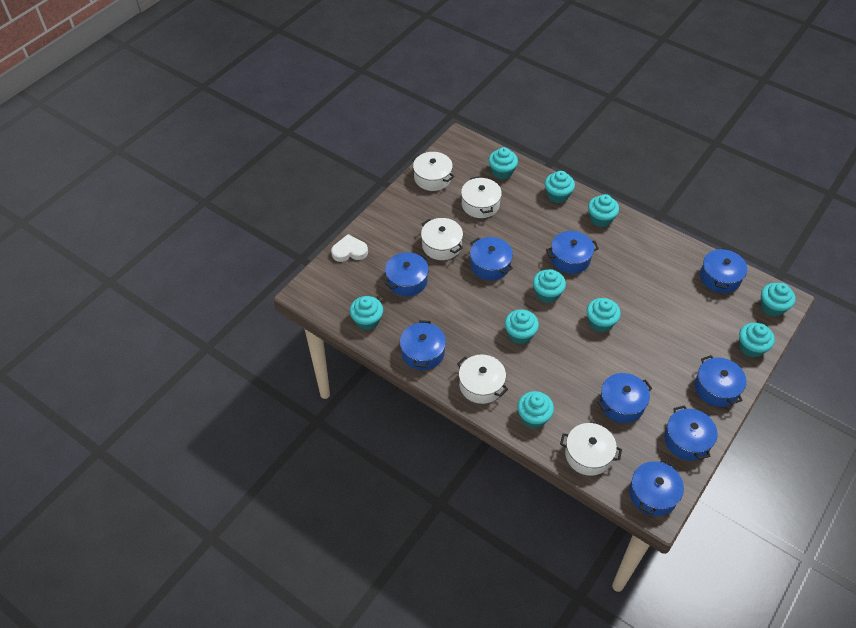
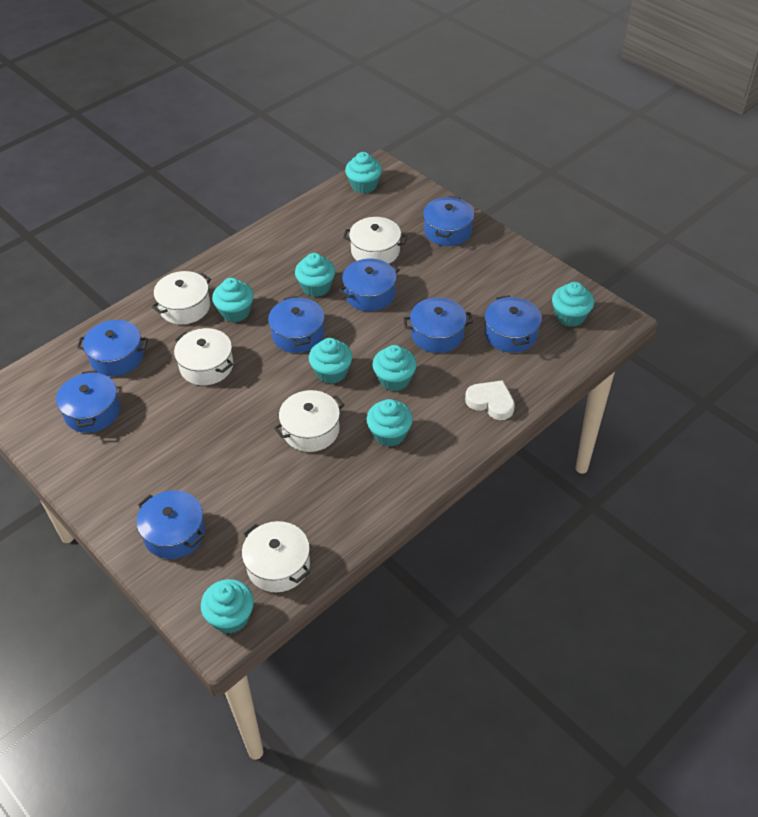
blue pot: [385,252,429,296] [400,320,446,370] [470,237,513,280] [546,231,599,274] [597,373,653,423] [629,459,684,516] [664,405,718,461] [695,355,747,407] [700,247,747,293] = 9 -> [56,370,120,433] [77,320,148,376] [136,490,205,559] [268,296,325,353] [339,258,400,311] [403,297,473,353] [423,196,474,246] [485,295,542,353] = 8
turquoise cupcake: [349,296,383,330] [488,147,518,179] [505,310,539,344] [517,391,554,428] [533,269,566,303] [545,171,575,203] [587,298,621,332] [588,194,619,227] [739,323,775,358] [761,283,796,317] = 10 -> [201,579,254,634] [212,278,254,322] [295,253,335,297] [309,338,352,384] [345,152,382,194] [367,399,413,447] [372,345,417,391] [552,282,594,327] = 8

